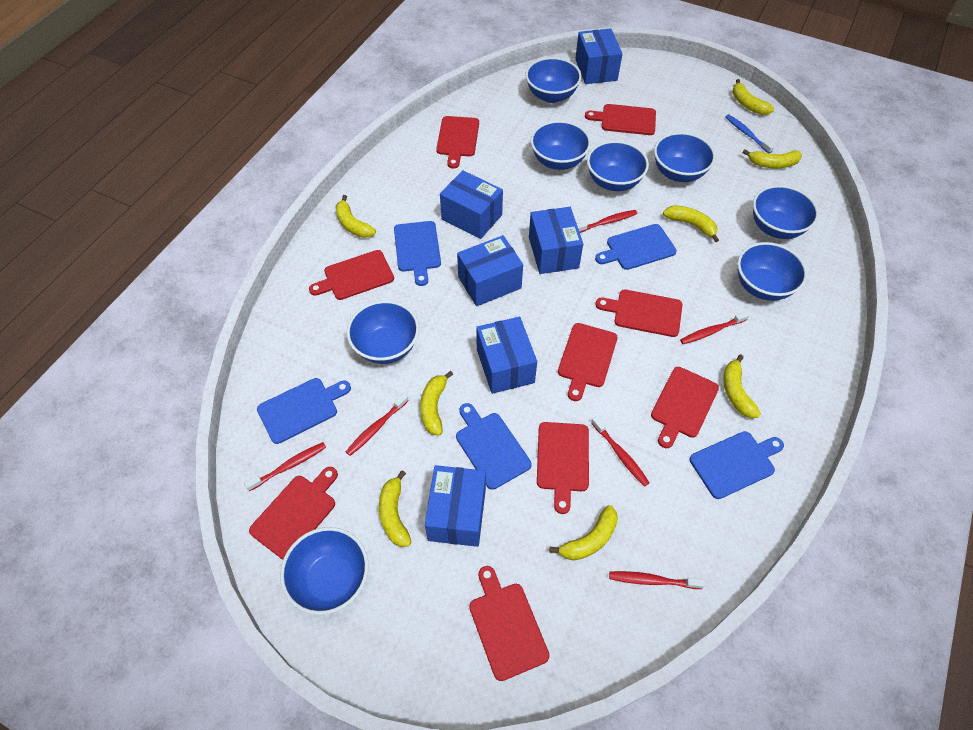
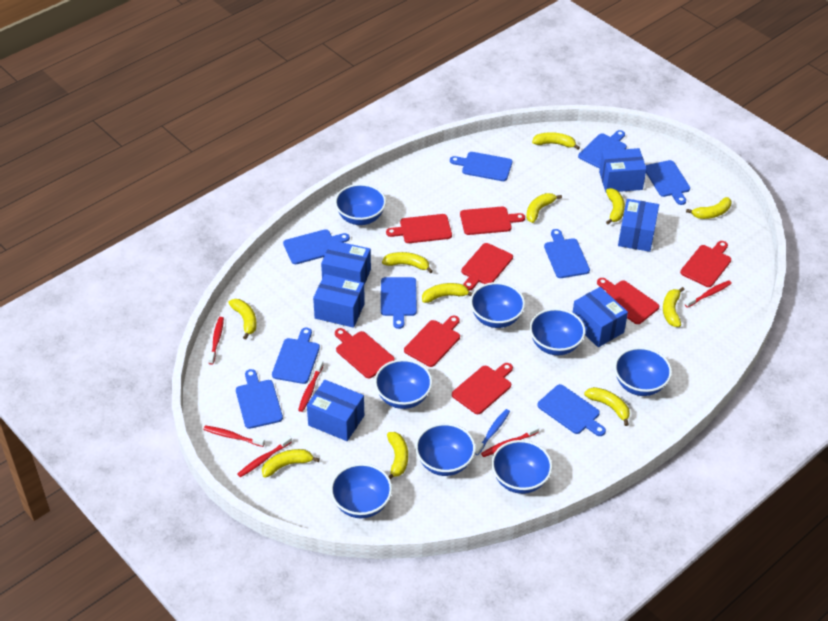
blue cutting board: [257,378,351,444] [394,221,441,286] [456,403,532,490] [595,224,677,270] [690,431,784,499] = 5 -> [236,369,283,429] [272,328,320,384] [283,229,350,264] [381,277,417,329] [450,152,512,181] [537,384,606,436] [544,229,590,278] [578,130,627,169] [645,160,690,205] = 9
red cutting board: [249,467,338,560] [309,250,394,300] [436,116,479,169] [469,566,550,681] [537,422,589,514] [558,323,618,401] [585,104,656,135] [596,289,682,337] [651,367,719,448] = 9 -> [335,328,395,378] [386,214,452,243] [404,316,460,367] [452,363,513,414] [460,207,525,235] [461,243,513,291] [597,278,659,324] [680,241,731,287] = 8
yellow banana: [335,195,376,238] [379,470,411,547] [420,371,453,435] [550,505,618,561] [663,205,719,242] [723,354,761,418] [732,79,774,115] [742,149,802,168] = 8 -> [228,299,257,339] [262,449,320,478] [382,252,433,273] [387,432,408,480] [422,283,472,303] [526,193,562,223] [532,132,580,150] [584,387,630,426] [606,188,625,224] [663,287,685,327] [686,197,731,219] = 11

